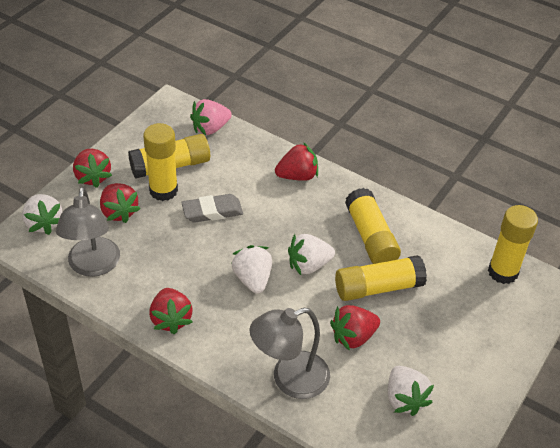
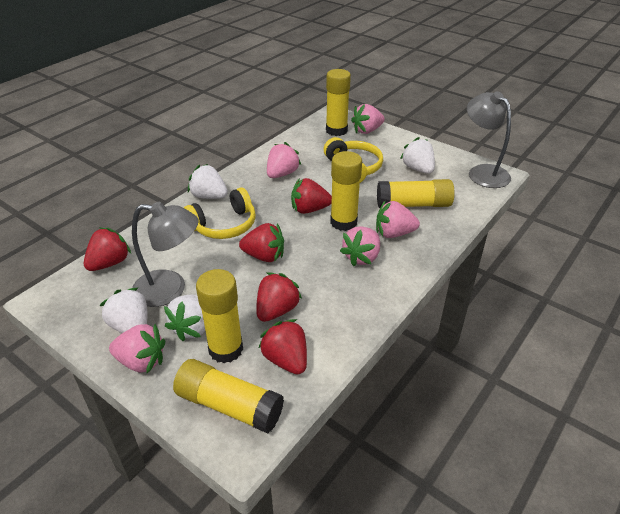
grey eraser: [181,194,243,223] = 1 -> none = 0
pink strawberry: [190,99,232,135] = 1 -> [109,324,165,373] [267,142,301,178] [340,226,380,267] [351,104,385,134] [376,201,420,238] = 5
yellow headphones: none = 0 -> [184,187,256,239] [324,137,383,183] = 2

